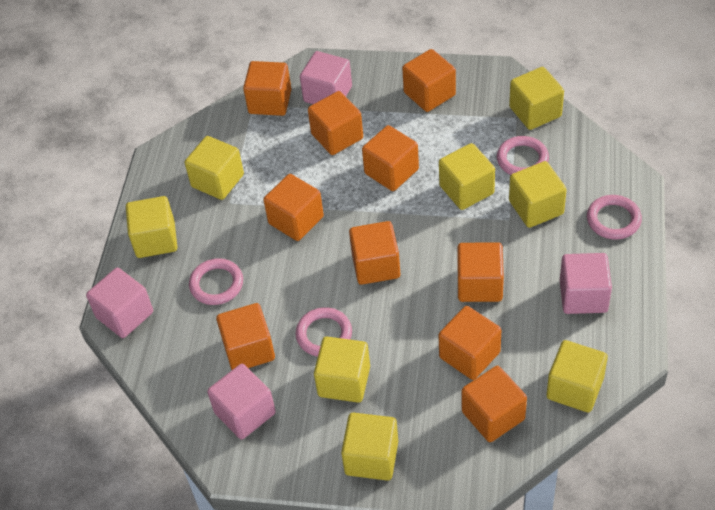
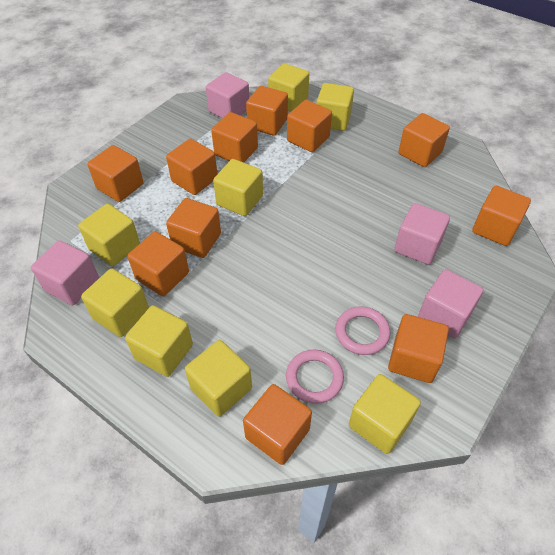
orange cube: [216,303,275,370] [243,61,291,116] [263,174,324,241] [308,91,363,155] [349,221,400,285] [362,125,419,191] [402,49,456,112] [439,306,501,380] [457,242,504,302] [462,366,527,442] = 10 -> [87,145,143,202] [128,231,189,297] [166,139,217,195] [166,198,221,258] [211,112,258,163] [243,384,312,465] [246,86,288,136] [287,100,332,152] [388,314,449,383] [398,113,450,167] [472,186,531,246] = 11
pink ring: [189,258,243,305] [295,307,352,357] [497,136,549,175] [587,195,642,240] = 4 -> [286,350,344,404] [335,306,390,355] = 2

